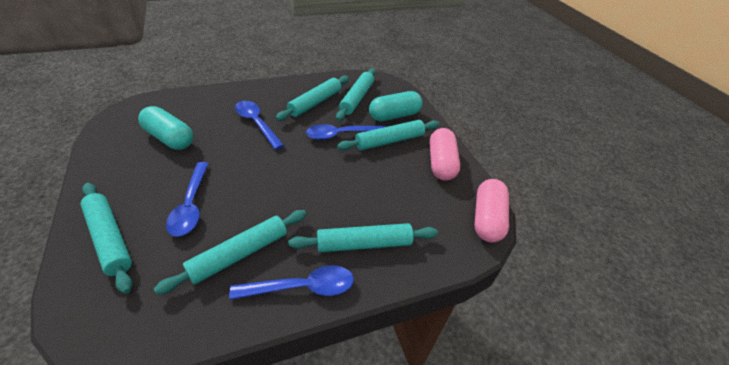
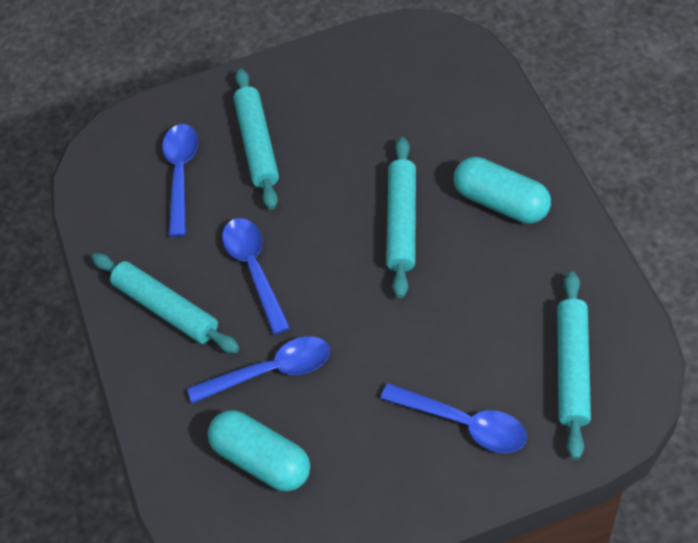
pink capsule: [430,128,460,180] [474,179,509,242] = 2 -> none = 0
turquoise rolling pin: [81,183,132,294] [154,210,306,295] [276,75,349,121] [289,223,438,252] [336,68,376,121] [337,120,439,150] = 6 -> [92,253,239,353] [234,68,279,210] [386,137,416,298] [557,271,591,460] = 4

